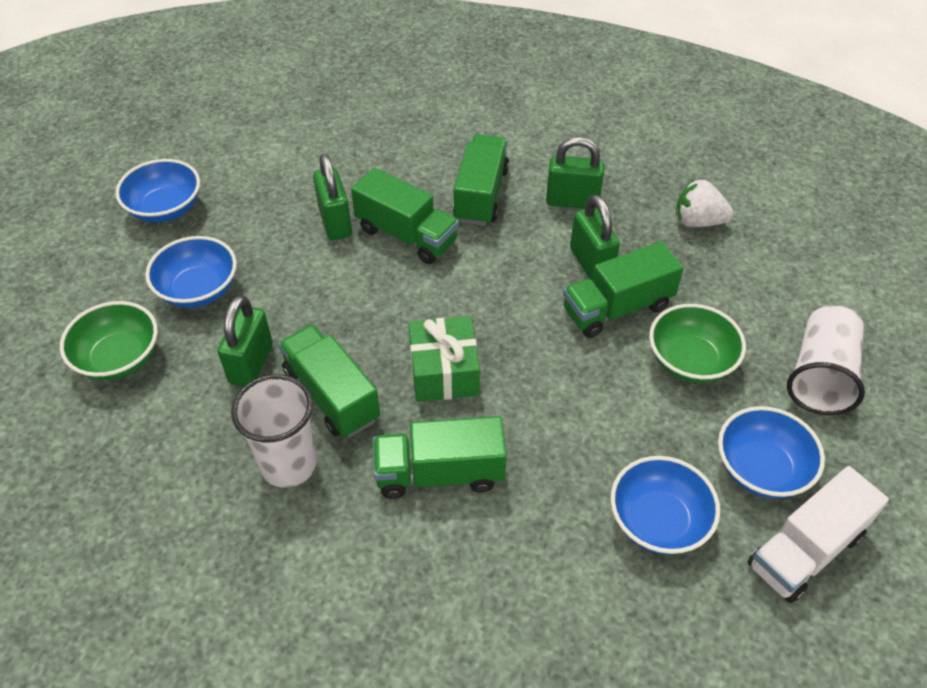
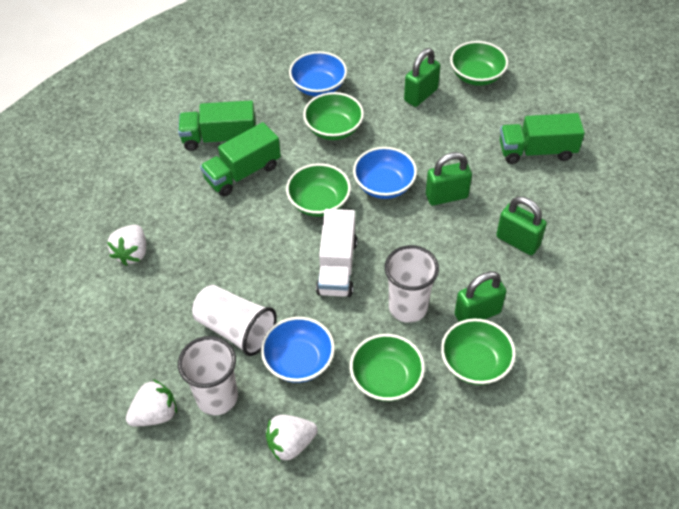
blue bowl: [115,159,200,223] [145,236,237,308] [610,456,720,555] [718,406,825,498] = 4 -> [261,317,335,383] [289,51,347,96] [353,147,417,199] = 3
green bowl: [60,301,158,380] [649,304,746,383] = 2 -> [286,163,351,217] [303,92,364,140] [350,334,425,401] [441,319,516,385] [450,41,508,86] = 5
green gift: [409,316,480,402] = 1 -> none = 0
green truck: [278,324,380,438] [351,168,459,264] [373,416,507,499] [453,134,509,226] [563,241,684,338] = 5 -> [178,100,256,151] [200,122,281,197] [500,113,585,164] = 3
white cup: [231,374,317,488] [787,305,865,415] = 2 -> [178,336,238,415] [192,285,277,356] [385,245,439,323] = 3
white strawberry: [676,179,734,227] = 1 -> [107,225,146,266] [126,379,177,426] [266,415,318,461] = 3

